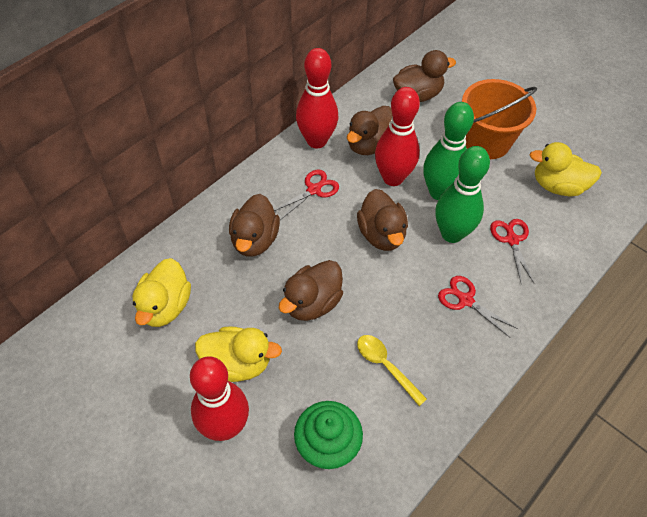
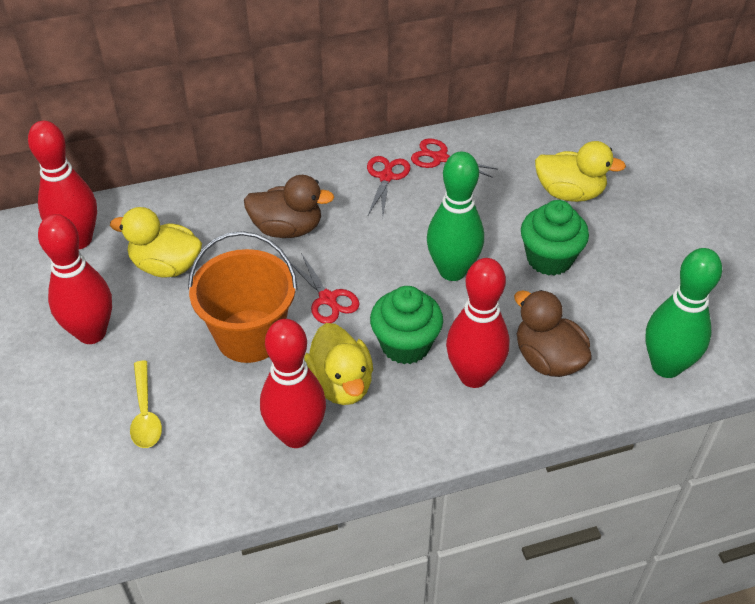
brown duck: [229,194,280,257] [279,260,343,321] [347,106,393,155] [357,189,408,251] [393,50,456,102] = 5 -> [244,175,334,238] [514,290,592,377] = 2
green cupcake: [294,401,363,469] = 1 -> [370,286,443,364] [521,200,589,276] = 2
red bowling pin: [190,356,249,441] [296,48,339,148] [375,87,420,186] = 3 -> [28,121,97,249] [38,214,112,344] [260,319,326,448] [446,258,509,388] = 4

